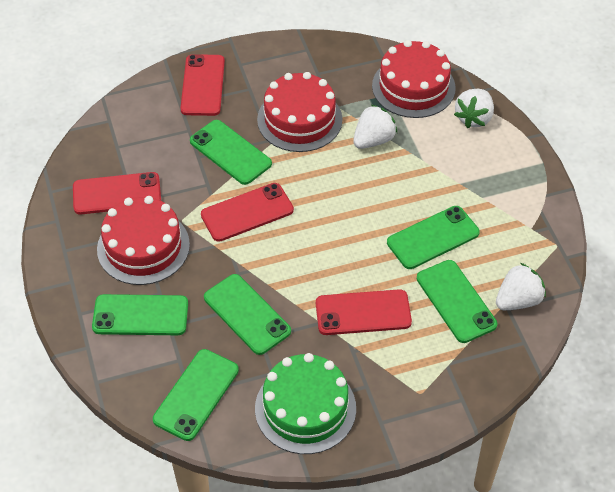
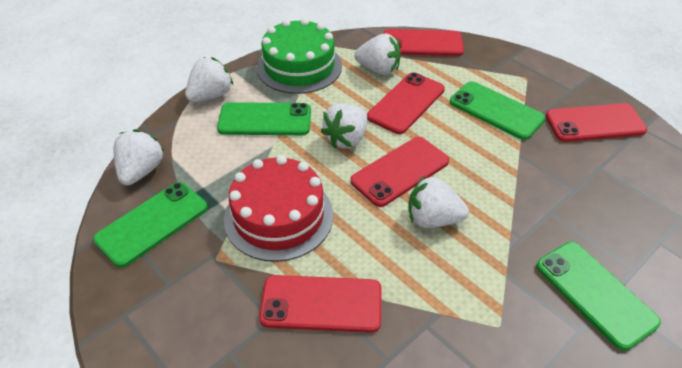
green phone: [92,294,188,335] [153,349,239,441] [190,120,272,185] [204,274,291,355] [387,206,480,269] [417,260,497,343] = 6 -> [93,182,208,268] [217,102,311,135] [450,81,545,140] [536,242,661,350] = 4
red cake: [97,196,190,285] [257,72,343,152] [372,40,456,118] = 3 -> [224,155,333,262] = 1
red phone: [73,172,161,214] [180,54,225,116] [201,183,294,242] [316,289,412,335] = 4 -> [259,275,381,333] [350,137,449,207] [367,72,445,134] [383,29,464,56] [545,103,647,142] = 5
white strawberry: [353,105,397,149] [454,89,494,128] [496,263,546,310] = 3 -> [113,129,164,185] [185,57,233,102] [321,103,367,149] [354,33,401,75] [408,176,469,228] = 5

